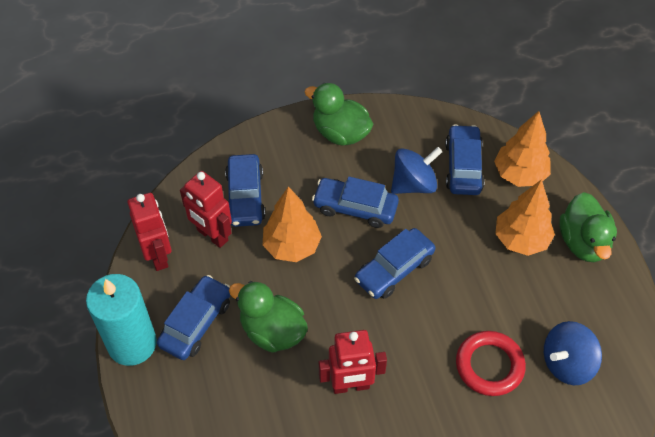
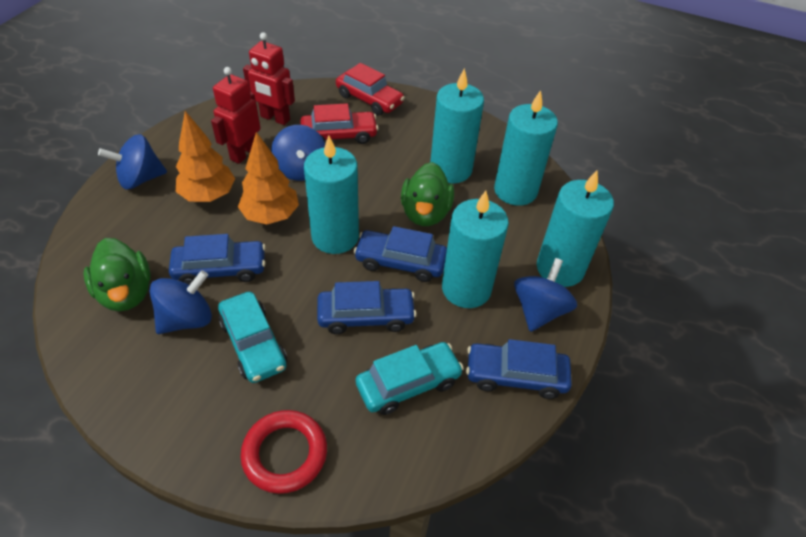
blue car: [157,275,230,360] [225,154,265,227] [312,177,399,228] [354,228,435,299] [445,124,485,195] = 5 -> [169,234,266,285] [317,281,417,334] [354,226,447,282] [466,339,572,399] = 4
blue spinning top: [391,147,442,194] [544,321,602,385] = 2 -> [98,134,167,190] [149,270,212,334] [271,125,325,181] [514,258,577,332] = 4
green duck: [229,281,308,353] [305,83,374,146] [559,192,617,262] = 3 -> [84,238,151,311] [401,162,454,226] = 2
orange tree: [263,186,322,262] [494,111,551,187] [495,179,555,256] = 3 -> [176,111,235,202] [238,132,299,224] = 2
red car: none = 0 -> [300,103,378,144] [336,63,405,115] = 2
red robot: [128,193,172,271] [180,171,232,248] [319,330,387,394] = 3 -> [211,67,260,164] [243,32,295,125] = 2
turquoise candle: [86,274,157,366] = 1 -> [304,135,359,254] [430,68,484,184] [442,191,509,308] [494,90,558,206] [537,170,614,287] = 5
turquoise car: none = 0 -> [218,292,287,383] [356,342,464,415] = 2

